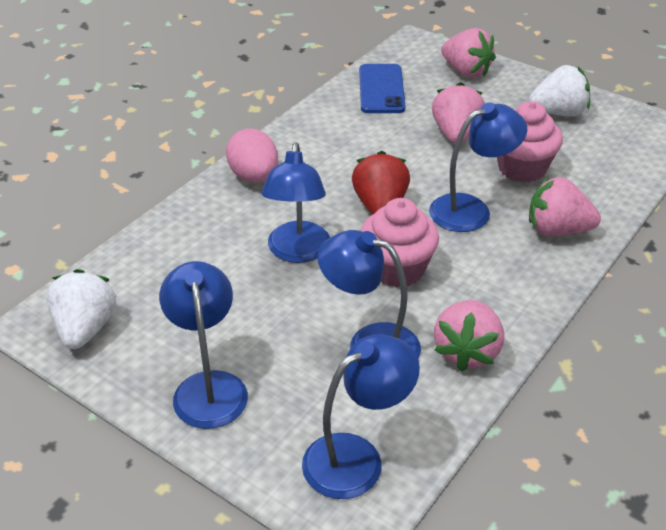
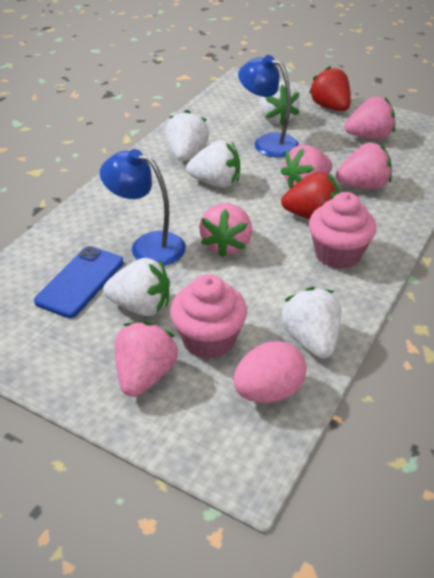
blue lamp: [159,261,248,429] [261,142,330,263] [302,334,420,499] [318,230,421,359] [429,102,527,232] = 5 -> [100,149,186,266] [238,55,299,158] = 2
pink strawberry: [432,82,485,143] [434,300,504,372] [441,28,496,78] [529,177,601,236] = 4 -> [115,321,178,397] [199,203,252,257] [280,145,332,189] [336,142,392,189] [345,96,395,139] = 5
red strawberry: [352,151,410,214] = 1 -> [281,171,340,219] [309,66,351,111] = 2
white strawberry: [47,269,116,349] [529,65,590,117] = 2 -> [103,258,170,316] [165,110,209,161] [186,140,240,188] [259,82,300,125] [281,287,341,359] = 5

